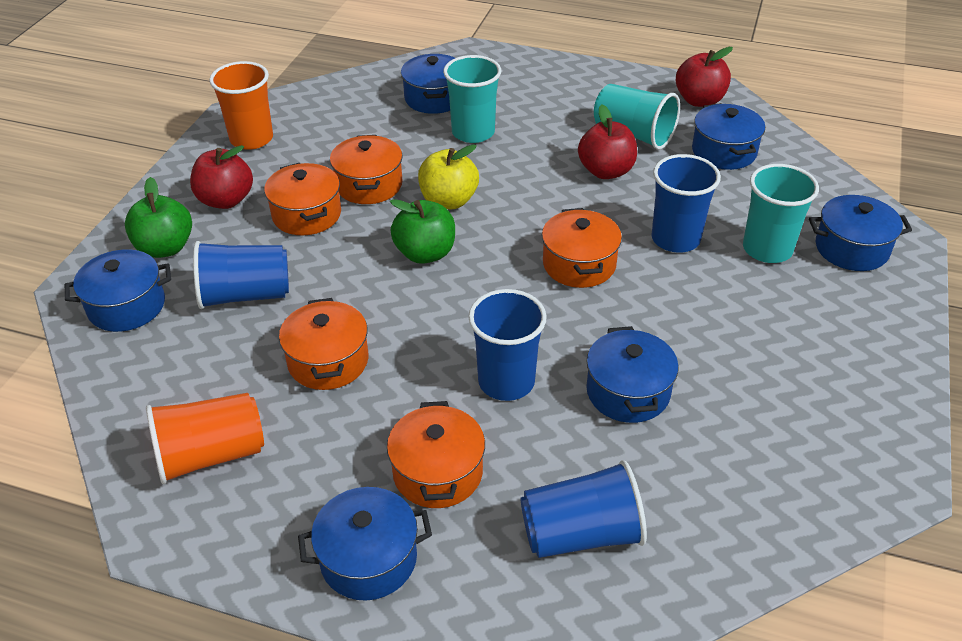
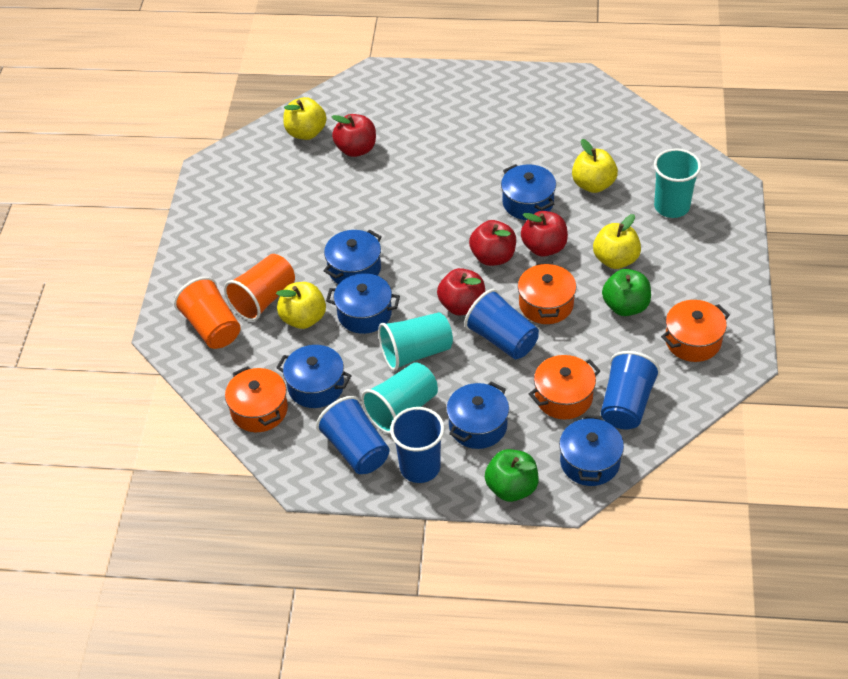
orange pot: [264,163,341,235] [279,298,368,390] [330,135,403,204] [387,401,485,508] [542,208,622,288] = 5 -> [225,366,288,432] [518,262,576,324] [529,355,601,419] [661,300,730,362] = 4
red apple: [190,145,253,209] [578,105,637,179] [676,47,733,107] = 3 -> [332,114,376,157] [437,268,485,316] [469,220,516,266] [521,211,568,257] = 4
yellow apple: [418,144,479,209] = 1 -> [276,282,326,329] [283,97,327,140] [572,139,618,193] [593,214,641,269] = 4

